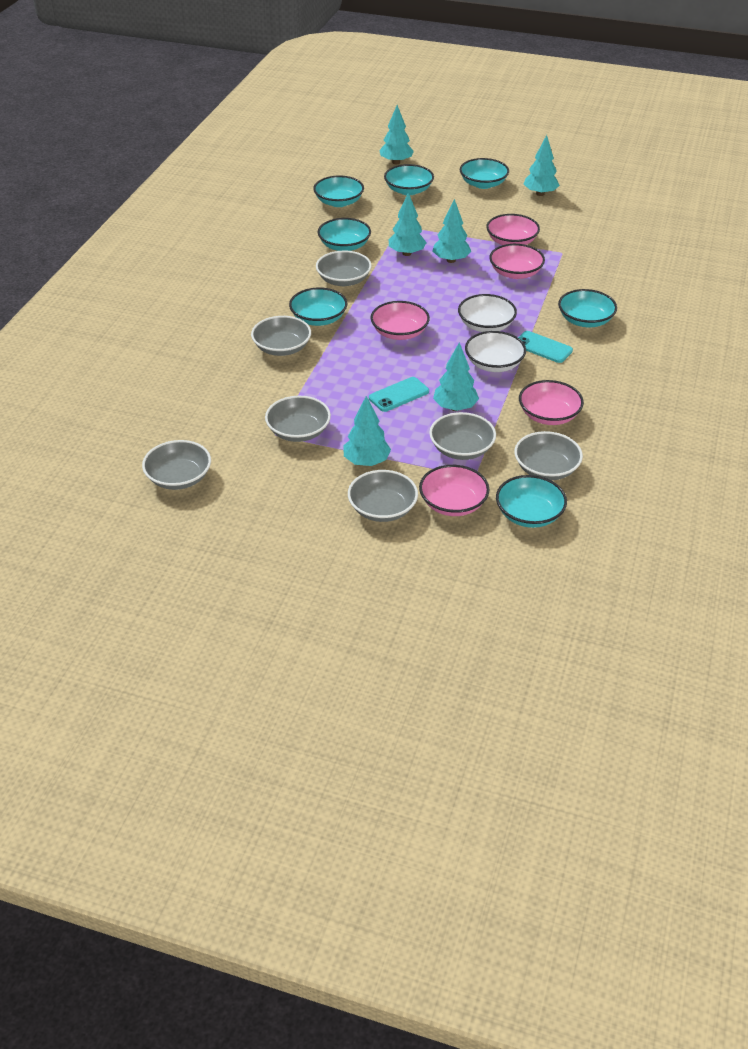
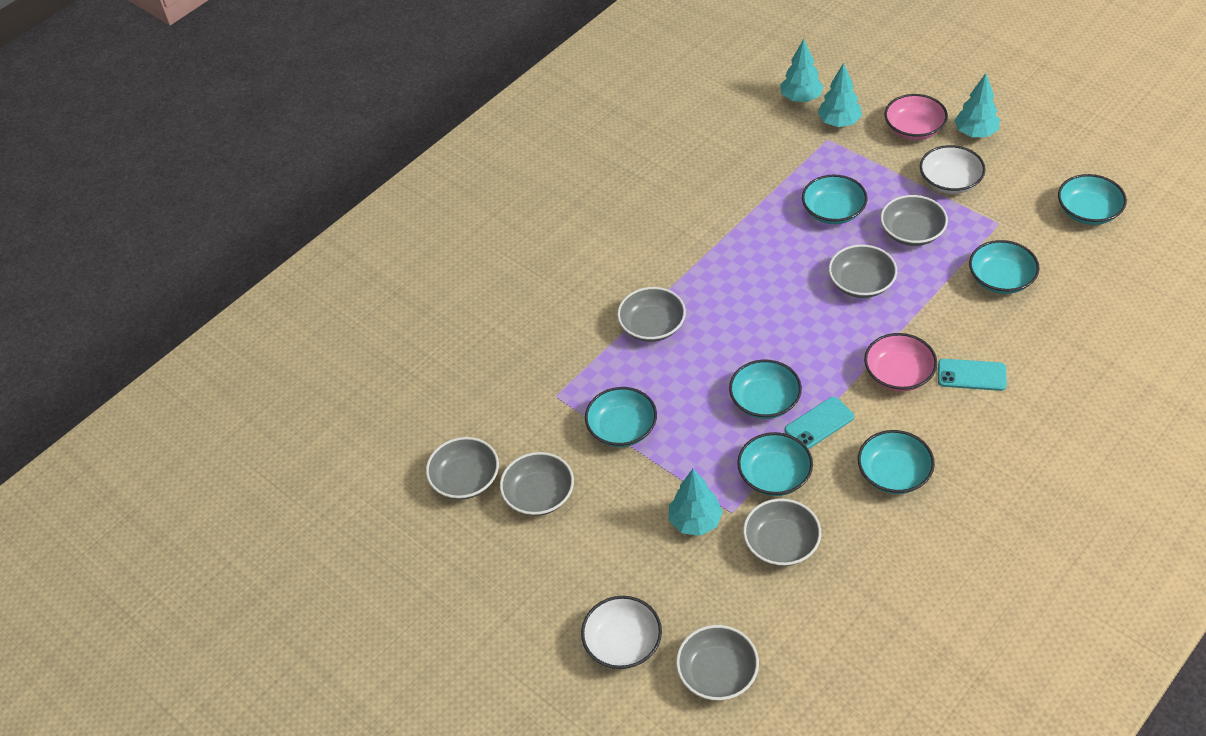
pink bowl: [370,301,430,340] [419,465,490,516] [486,214,540,245] [489,244,545,279] [519,380,584,425] = 5 -> [864,333,937,391] [885,94,948,140] = 2
turquoise tree: [343,396,391,466] [379,105,414,164] [389,193,427,256] [432,199,471,263] [433,343,479,411] [524,135,560,196] = 6 -> [669,469,723,536] [780,39,824,102] [818,63,862,127] [954,73,1000,137] = 4

